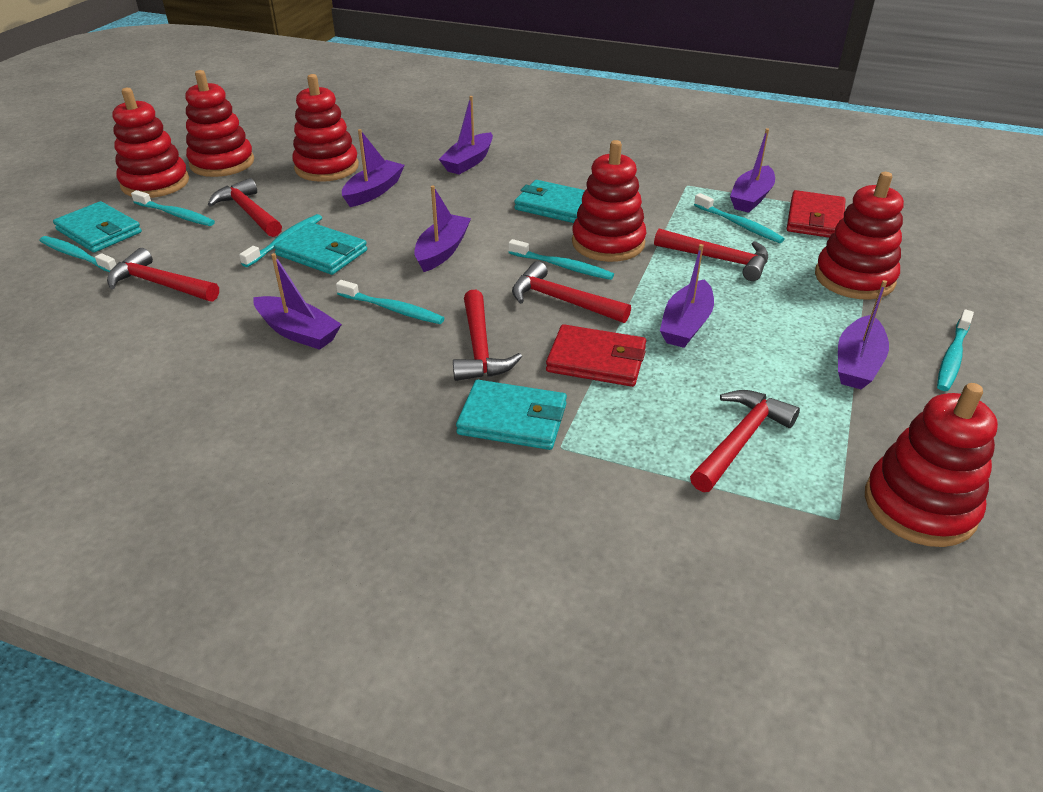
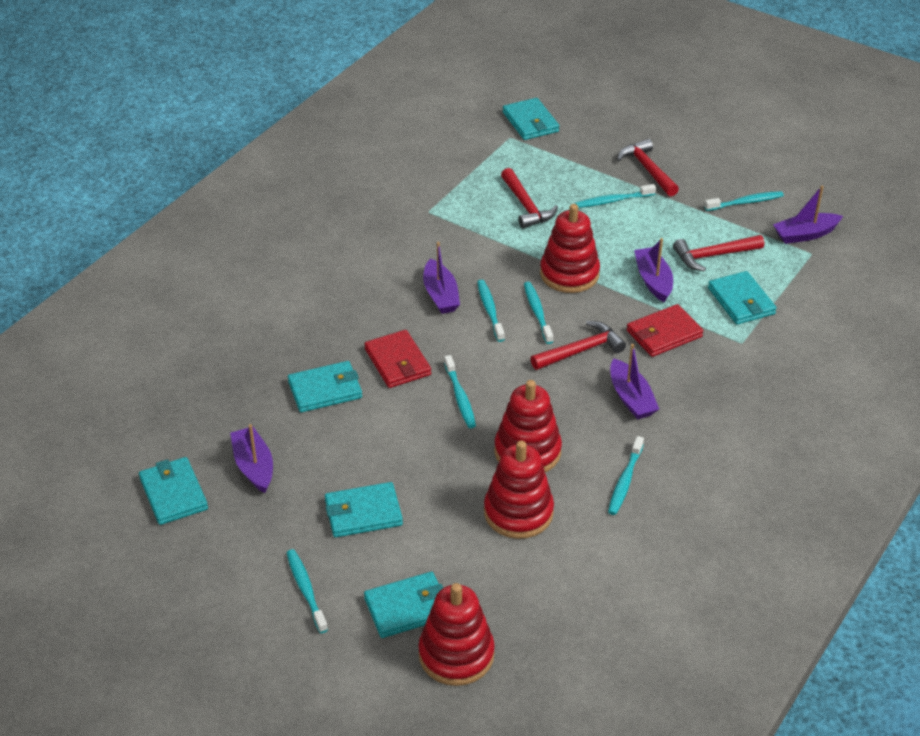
purple boat: [253,253,342,350] [342,129,405,207] [414,186,471,272] [439,96,493,175] [660,244,714,348] [730,128,775,213] [838,280,889,389] = 7 -> [230,424,273,493] [423,242,460,314] [610,344,659,419] [634,238,673,302] [773,186,843,244] = 5
red hammer: [107,248,219,302] [208,178,282,237] [453,290,522,381] [512,261,631,323] [654,229,768,281] [690,390,800,492] = 6 -> [501,168,558,229] [530,321,626,370] [617,139,679,196] [673,235,764,272] = 4
red stacking toy: [112,88,189,198] [185,70,254,177] [292,74,359,182] [572,140,646,262] [815,172,904,300] [865,383,998,547] = 6 -> [418,583,495,686] [484,441,554,539] [494,380,562,472] [540,204,600,293] = 4
turquoise wallet: [53,201,142,252] [274,222,367,275] [456,380,567,450] [514,180,585,223] = 4 -> [139,457,208,525] [288,361,362,412] [325,482,403,537] [364,572,443,638] [503,98,559,140] [708,271,777,324] = 6

